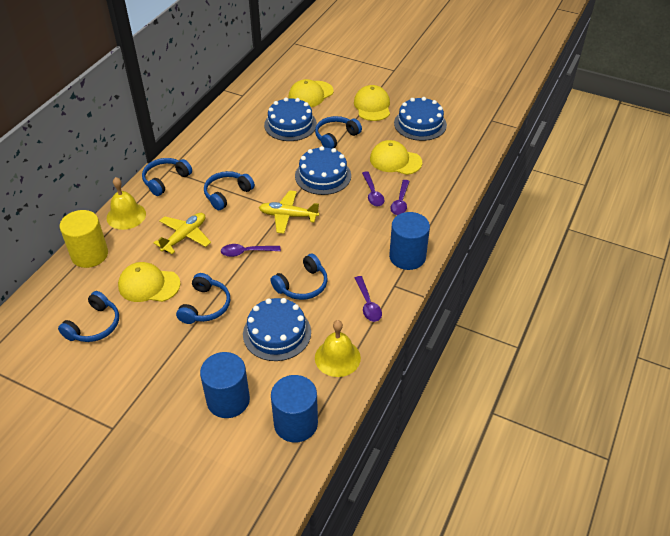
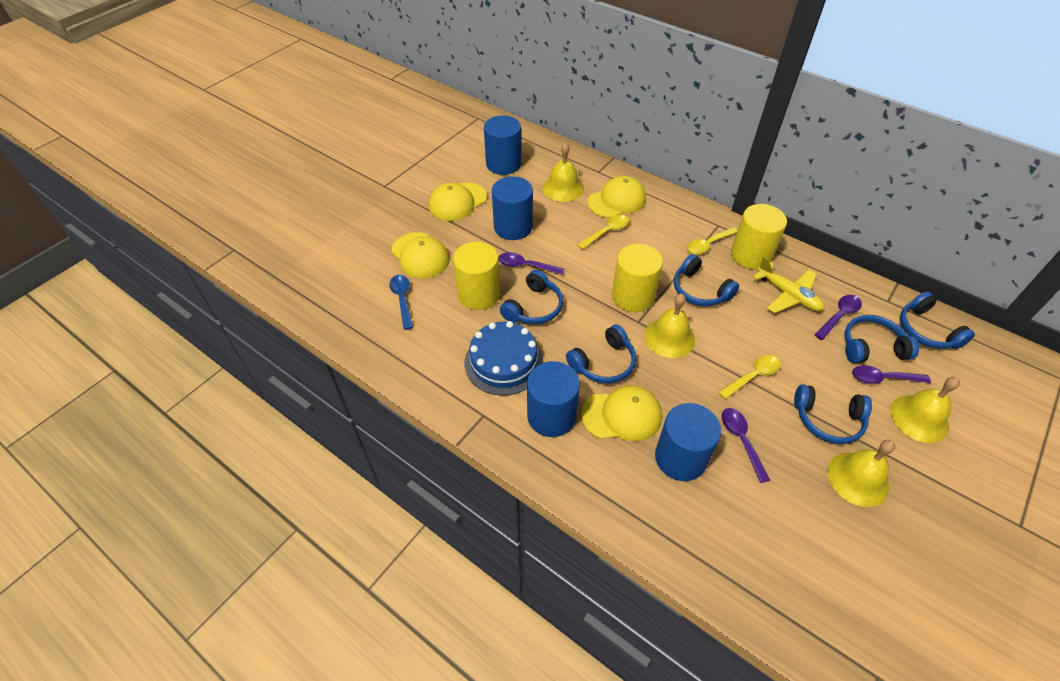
blue cake: [243,298,311,361] [264,97,317,141] [295,146,351,195] [394,97,447,141] = 4 -> [464,321,544,396] = 1
blue cylinder: [200,352,250,418] [271,375,318,442] [389,212,430,270] = 3 -> [484,115,522,175] [492,176,533,240] [527,361,580,437] [655,403,721,481] = 4
blue spoon: none = 0 -> [389,275,413,330] = 1
yellow bell: [107,177,146,230] [315,320,361,377] = 2 -> [543,142,584,202] [644,294,695,358] [827,440,895,507] [890,377,960,443] = 4
yellow cylinder: [60,210,108,268] = 1 -> [453,242,500,310] [612,244,663,312] [731,204,787,270] = 3
yellow plane: [153,213,211,254] [259,190,319,234] = 2 -> [753,257,824,313] = 1
yellow spoon: none = 0 -> [577,215,629,250] [686,227,738,255] [718,355,781,399] = 3

